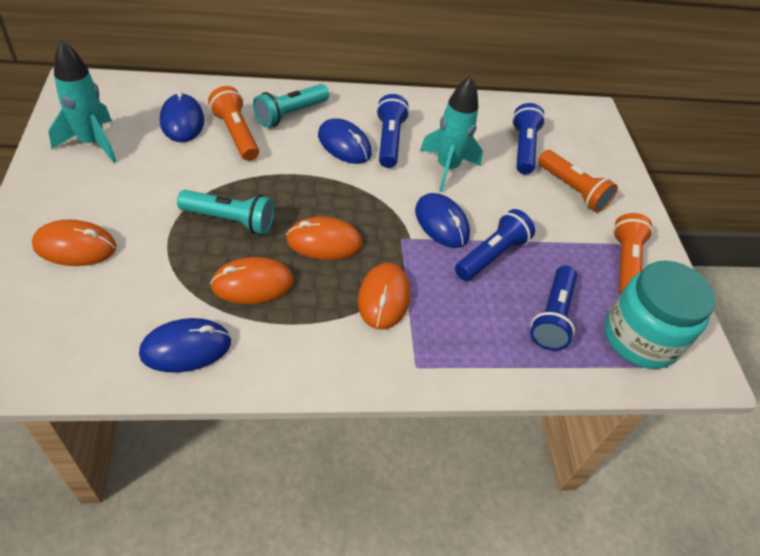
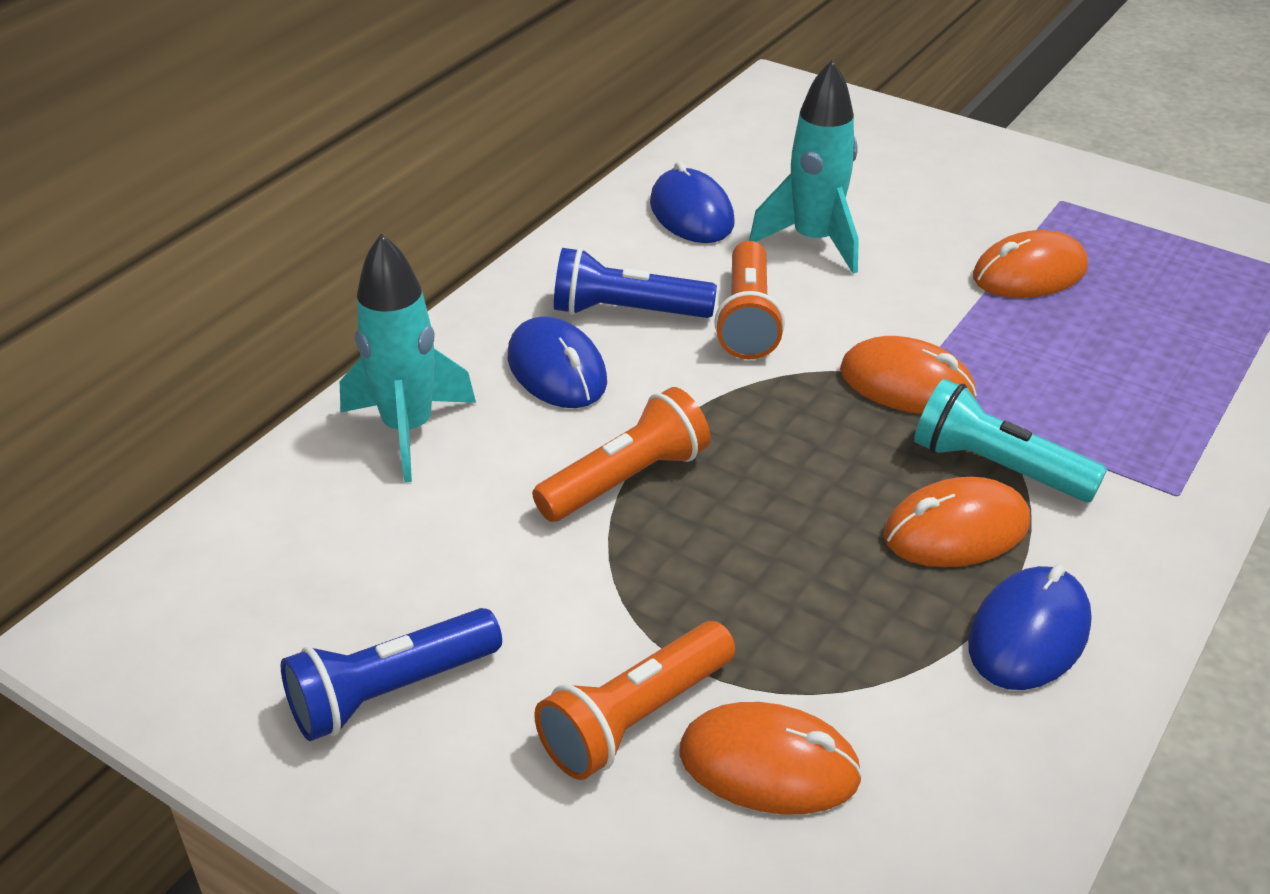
blue flashlight: [376,94,409,168] [455,209,535,281] [512,103,545,175] [530,265,577,351] = 4 -> [281,608,502,741] [554,248,717,318] = 2
blue mouse: [139,318,231,373] [160,90,204,142] [318,118,372,164] [415,193,470,248] = 4 -> [508,316,607,408] [650,161,734,243] [968,564,1092,690] = 3
turquoise flashlight: [177,190,274,235] [253,84,329,128] = 2 -> [914,379,1107,502] = 1
turquoise jar: [605,260,715,369] = 1 -> none = 0

